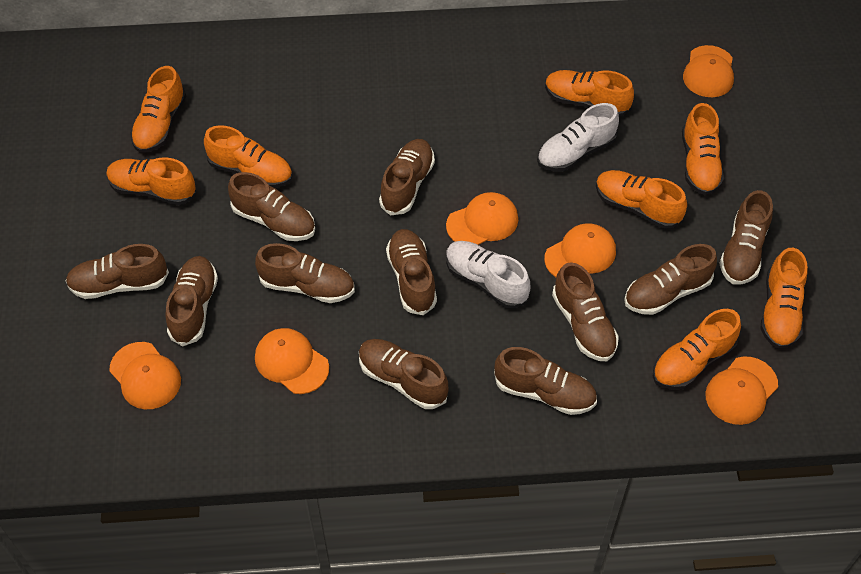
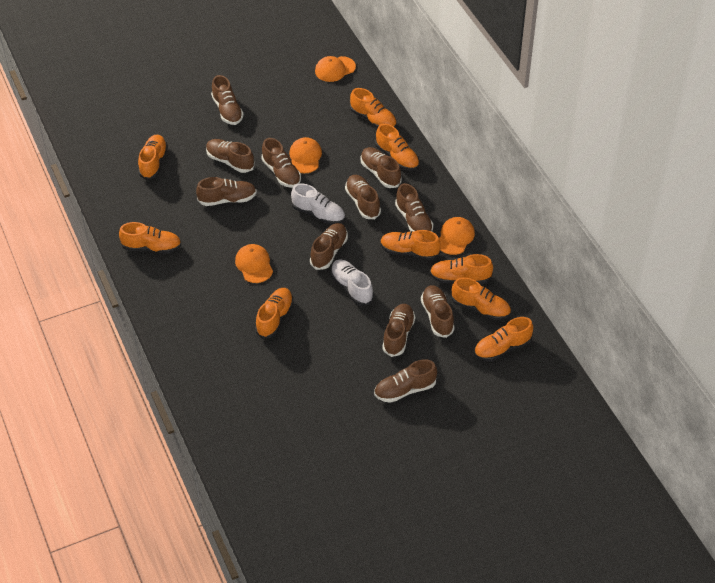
orange cap: [109,342,181,409] [255,328,329,394] [446,192,518,245] [544,223,616,277] [683,45,734,97] [705,356,778,425] = 6 -> [235,244,273,283] [289,137,322,173] [315,56,356,82] [439,217,475,255] = 4
orange shoe: [106,157,196,205] [130,66,186,153] [204,125,293,188] [545,70,634,117] [596,170,687,229] [653,309,741,390] [682,103,724,195] [760,248,808,349] = 8 -> [119,222,181,254] [138,135,168,180] [255,288,294,339] [350,88,396,128] [375,124,419,171] [380,230,441,260] [430,254,493,284] [452,277,511,320] [474,317,533,361] = 9

